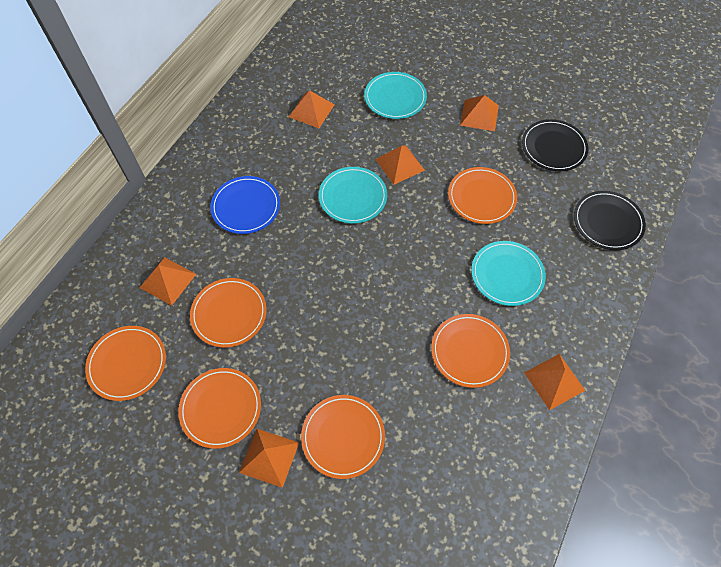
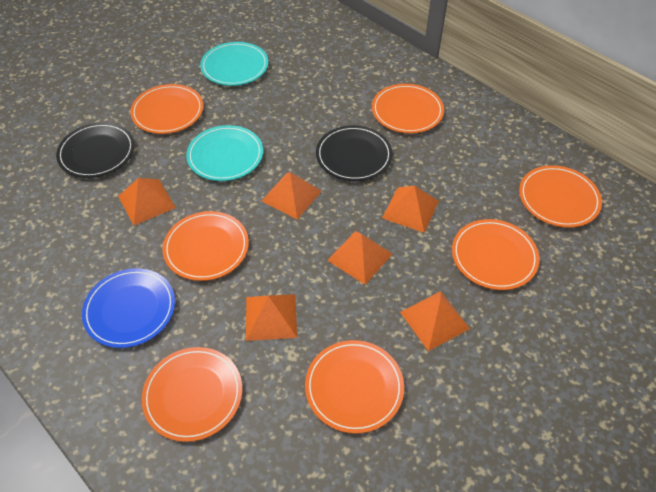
orange plate: [85,326,166,401] [178,368,261,449] [190,278,267,348] [301,395,385,479] [431,314,510,388] [448,167,517,224] = 6 -> [130,84,204,134] [142,347,242,442] [163,211,249,281] [305,340,404,434] [372,84,444,133] [452,219,540,290] [519,165,602,228] = 7
turquoise plate: [319,167,387,224] [364,72,427,119] [471,241,546,306] = 3 -> [186,125,263,181] [200,42,268,86] = 2

